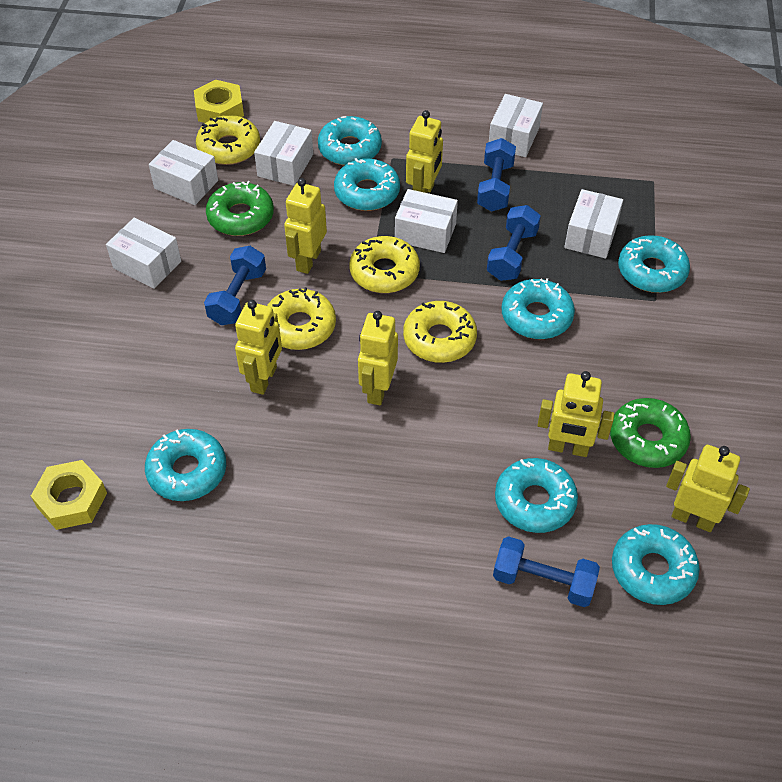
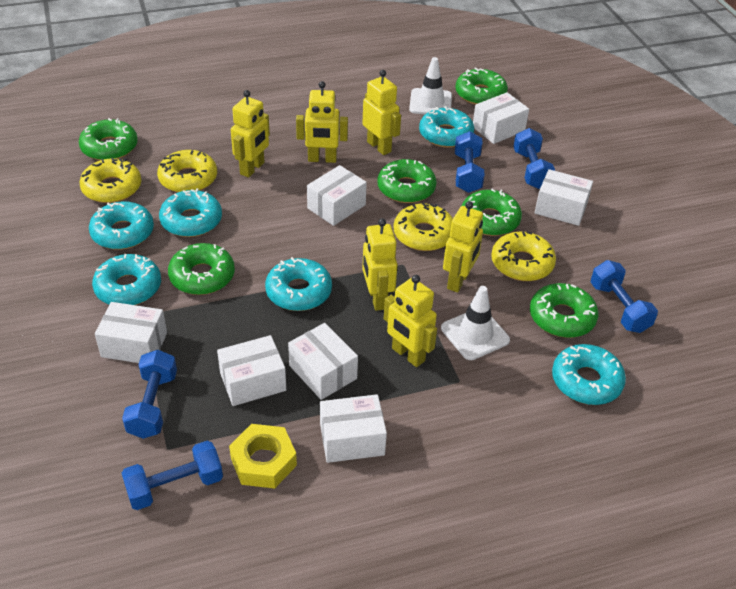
blue dumbbell: [204,246,266,325] [477,138,516,212] [487,205,541,281] [493,536,600,607] = 4 -> [122,350,177,439] [122,441,223,510] [455,131,485,193] [513,128,555,189] [591,260,658,333] = 5
green donut: [206,181,274,236] [610,398,691,468] = 2 -> [79,118,138,160] [168,243,235,295] [377,159,437,203] [455,68,508,105] [461,188,522,236] [530,283,598,338] = 6
turquoise donut: [145,429,226,501] [318,116,382,166] [334,158,400,211] [495,458,578,533] [502,278,575,339] [612,524,700,605] [618,235,690,293] = 7 -> [89,201,154,250] [92,254,161,305] [159,188,222,237] [265,257,332,311] [419,106,474,148] [552,344,626,405] = 6
white box: [106,218,181,289] [149,140,218,205] [254,121,313,186] [395,189,458,253] [489,94,543,157] [564,189,623,258] = 6 -> [95,302,167,363] [217,335,286,406] [288,323,358,400] [307,165,367,226] [320,394,387,463] [473,92,529,144] [535,169,593,226] = 7
white traffic cone: none = 0 -> [409,57,452,114] [441,286,510,360] = 2
yellow nut: [31,460,107,530] [194,79,244,123] = 2 -> [229,424,297,489] = 1

